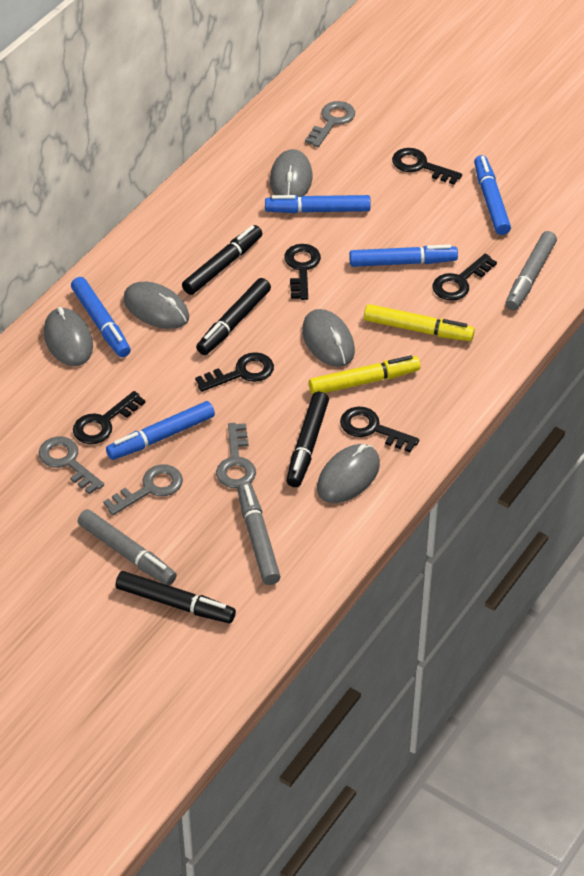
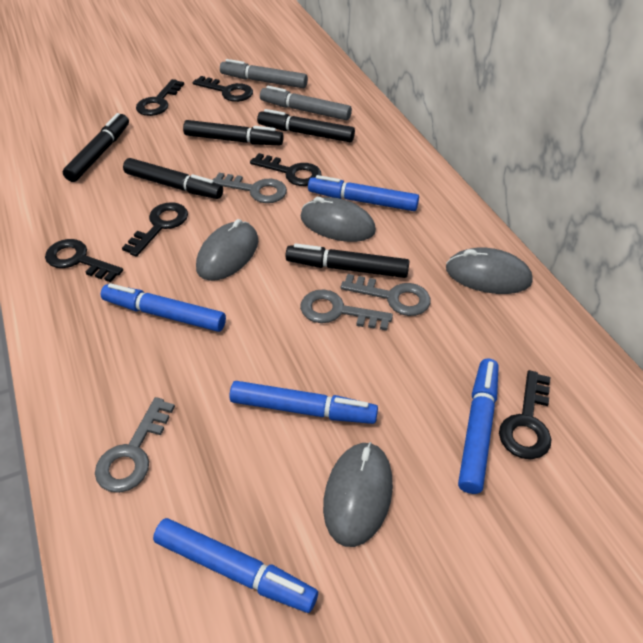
black marker: [116,571,236,623] [182,225,262,295] [196,278,271,355] [286,392,329,487] = 4 -> [63,113,129,182] [123,158,223,199] [183,120,284,145] [257,109,355,142] [286,243,410,278] = 5
grey marker: [78,509,177,586] [237,482,281,585] [505,231,557,311] = 3 -> [220,59,308,88] [260,86,352,121] = 2
grey mouse: [44,307,93,366] [123,282,189,329] [270,149,312,197] [302,309,355,367] [317,444,380,503] = 5 -> [196,219,258,281] [301,197,376,242] [323,442,393,547] [446,247,533,294] = 4
yellow marker: [309,355,421,395] [364,304,475,341] = 2 -> none = 0

